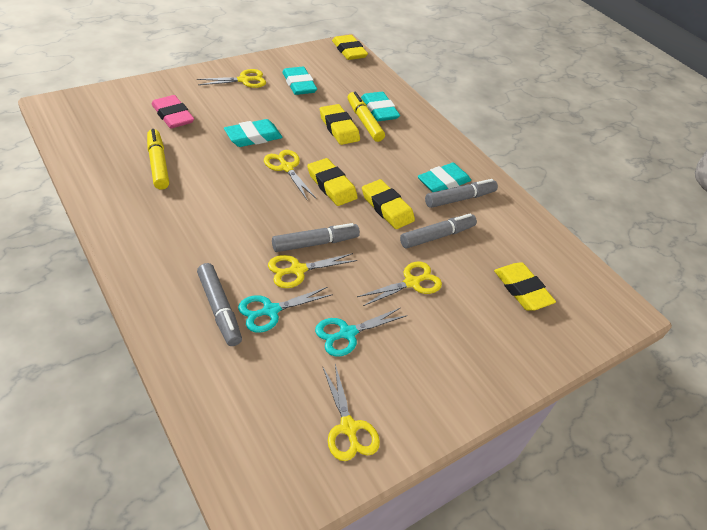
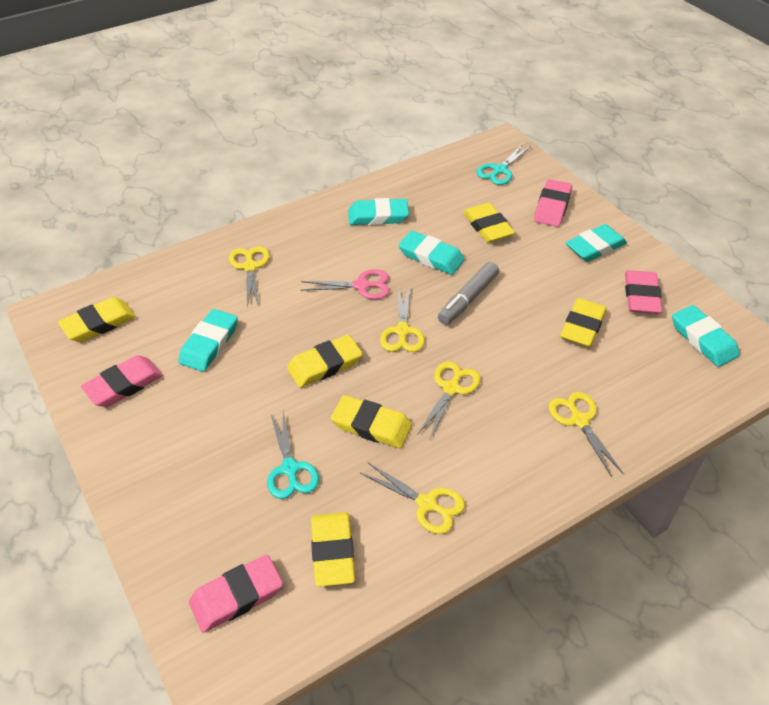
grey marker: [197,263,242,346] [272,223,360,252] [400,213,477,248] [425,179,498,208] = 4 -> [438,262,499,325] = 1
pink eraser: [151,95,194,128] = 1 -> [81,355,163,407] [189,555,283,633] [534,179,572,227] [625,270,662,314] = 4
pink scissors: none = 0 -> [301,269,390,299] = 1
turquoise eraser: [224,119,283,147] [282,67,317,95] [361,92,400,121] [418,163,471,192] = 4 -> [178,309,238,372] [348,198,409,225] [398,231,465,275] [565,224,627,262] [672,305,740,367] = 5
yellow eraser: [307,158,358,206] [320,104,360,145] [332,35,368,60] [362,179,415,229] [494,262,556,311] = 5 -> [58,297,136,342] [287,335,362,388] [311,512,355,587] [331,395,412,448] [463,203,515,243] [560,298,607,347] = 6
yellow marker: [147,129,169,190] [348,92,385,142] = 2 -> none = 0

